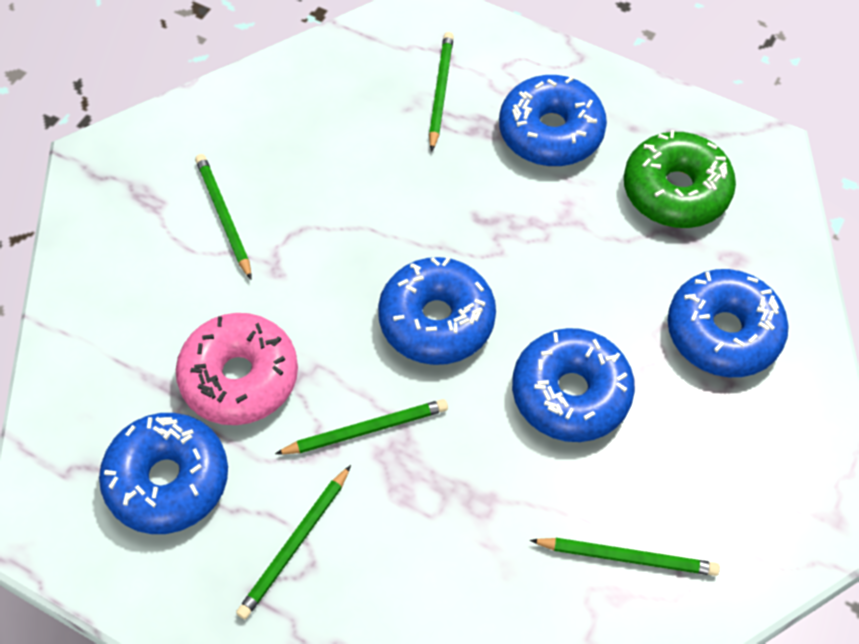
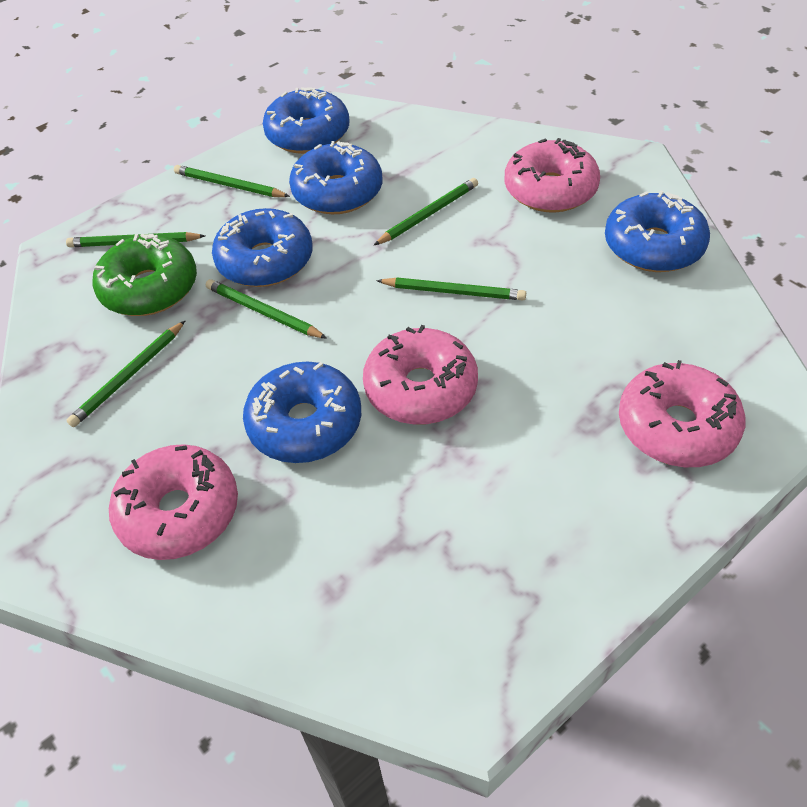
green pencil: [195,154,252,280] [236,465,351,619] [275,399,448,454] [429,32,454,152] [530,538,720,576] = 5 -> [66,232,205,247] [67,320,186,427] [174,165,290,197] [206,279,327,339] [374,178,478,245] [376,277,526,300] = 6
pink donut: [176,313,298,425] = 1 -> [109,444,238,560] [363,325,478,425] [504,138,600,212] [619,360,745,467] = 4

